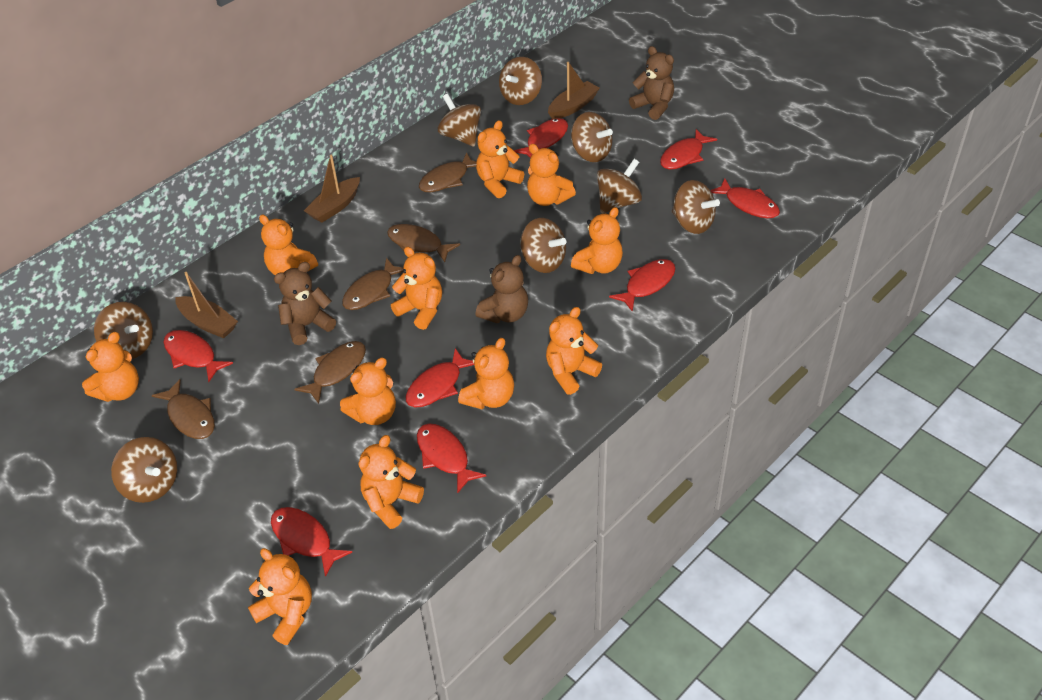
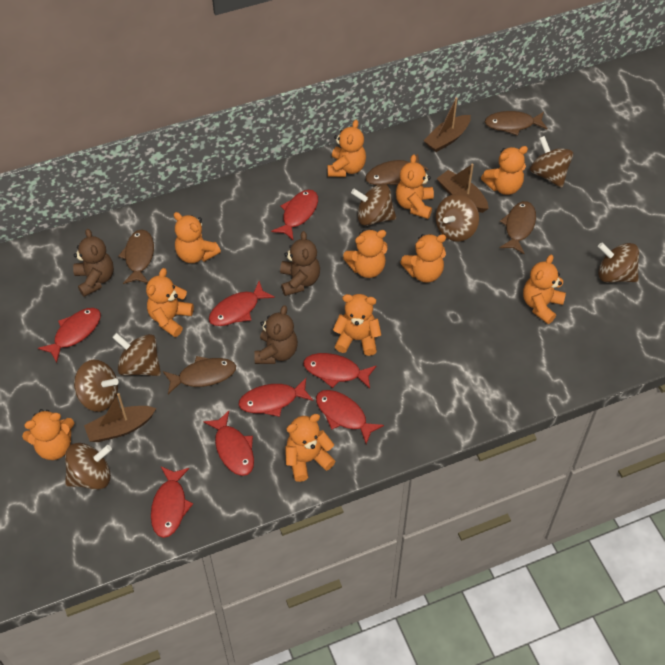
brown spinning top: [94,302,153,359] [111,437,177,503] [438,94,481,147] [499,57,542,105] [520,218,566,273] [571,112,613,162] [597,159,642,214] [671,180,720,234] = 8 -> [65,443,112,490] [74,360,118,412] [112,333,161,376] [351,184,396,226] [436,194,479,242] [530,136,573,188] [598,243,639,283] = 7

